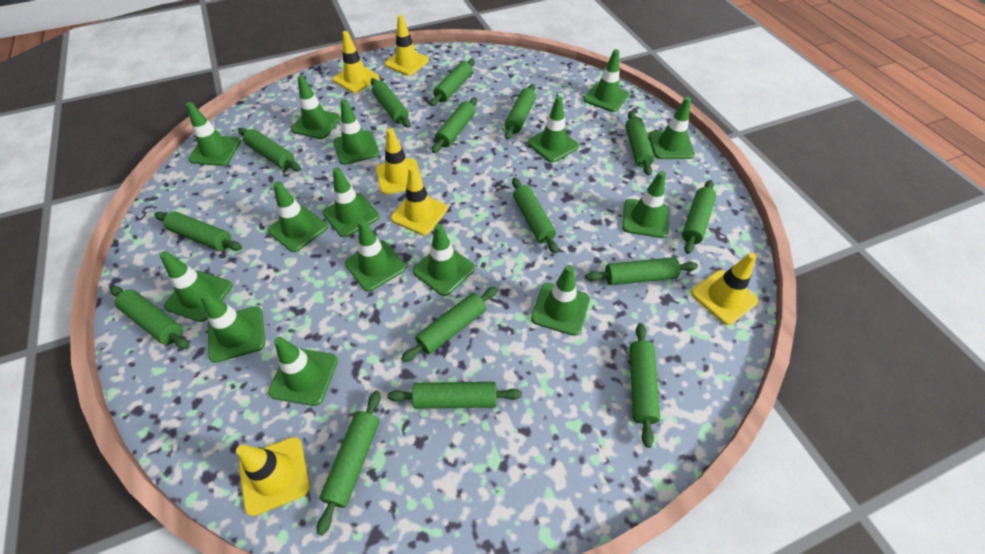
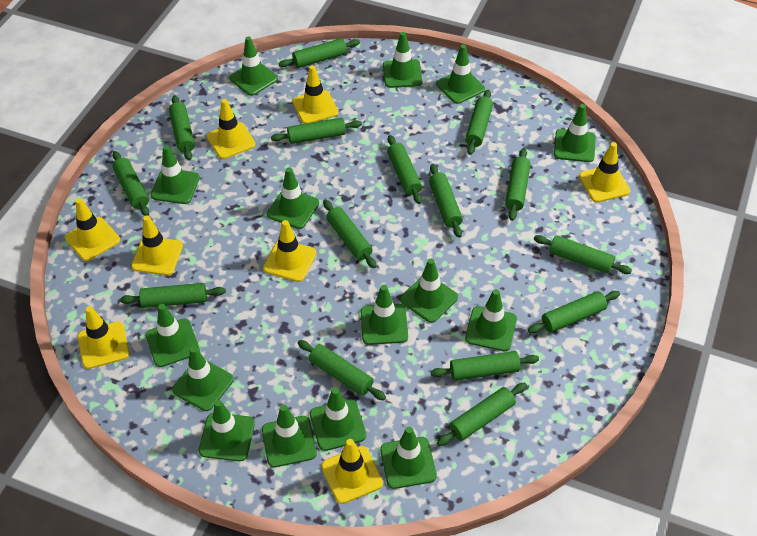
yellow traffic cone: [236,437,310,516] [333,31,379,93] [376,128,423,195] [385,15,429,76] [391,166,448,235] [691,253,758,325] = 6 -> [65,198,120,261] [78,306,130,369] [131,215,183,276] [207,99,256,159] [263,220,316,282] [292,65,339,124] [321,439,383,504] [579,142,630,202] = 8

